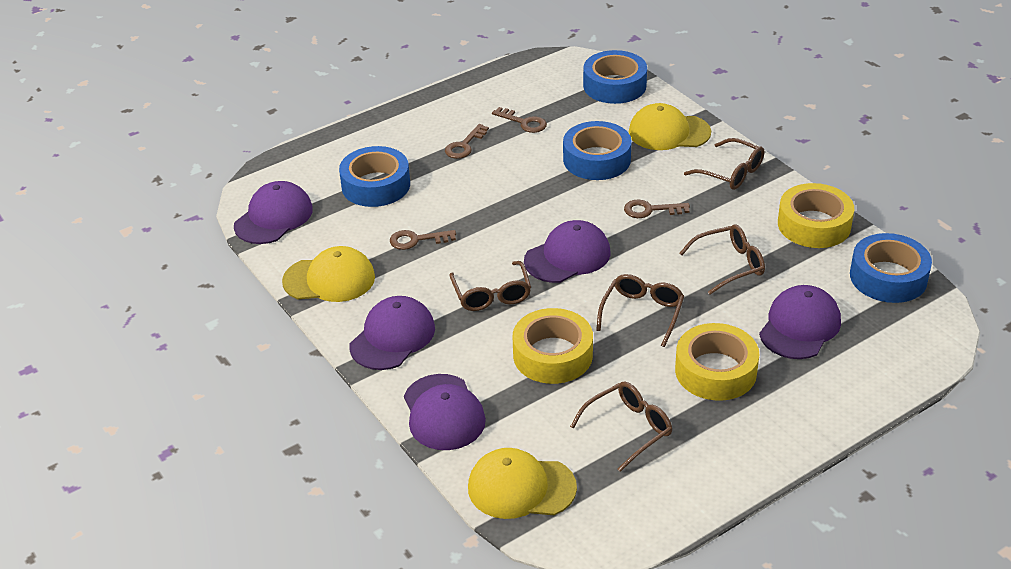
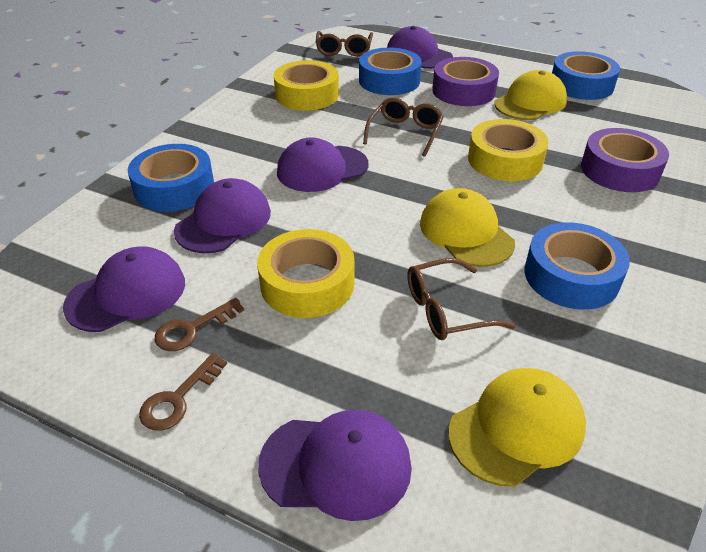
brown glasses: [449,261,531,311] [570,381,672,472] [596,274,684,347] [680,224,765,295] [684,138,764,190] = 5 -> [316,31,373,57] [363,98,444,157] [407,258,516,340] = 3
brown key: [390,230,456,250] [445,124,489,159] [492,107,547,133] [624,200,690,218] = 4 -> [139,353,227,431] [155,298,244,351] = 2
purple tape: none = 0 -> [432,57,499,106] [581,128,669,192] = 2

